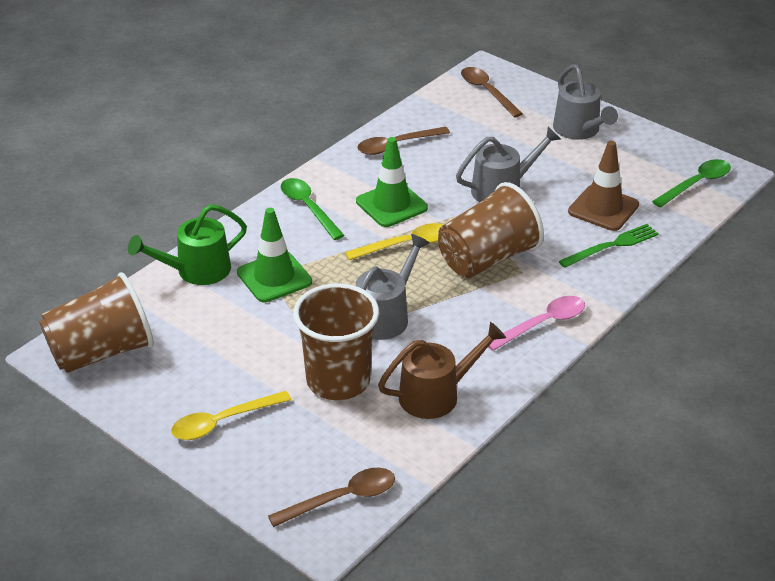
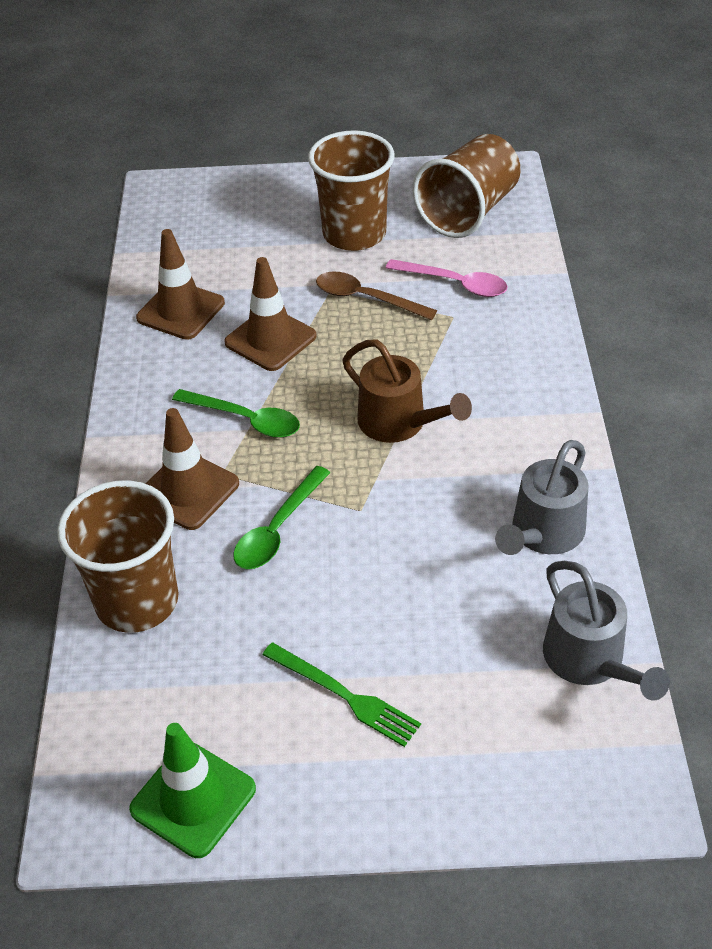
brown spoon: [268,468,395,527] [357,127,450,155] [461,67,523,118] = 3 -> [316,272,437,320] = 1
brown traffic cone: [568,141,639,231] = 1 -> [136,229,225,340] [146,408,239,530] [224,257,317,371] = 3
green traffic cone: [237,208,312,302] [356,137,428,227] = 2 -> [129,723,256,858] = 1
green watering can: [128,204,247,285] = 1 -> none = 0
grey watering can: [356,234,430,340] [456,126,561,202] [553,64,618,140] = 3 -> [495,440,588,555] [543,561,670,700] = 2
yellow spoon: [171,391,291,440] [345,223,443,260] = 2 -> none = 0

